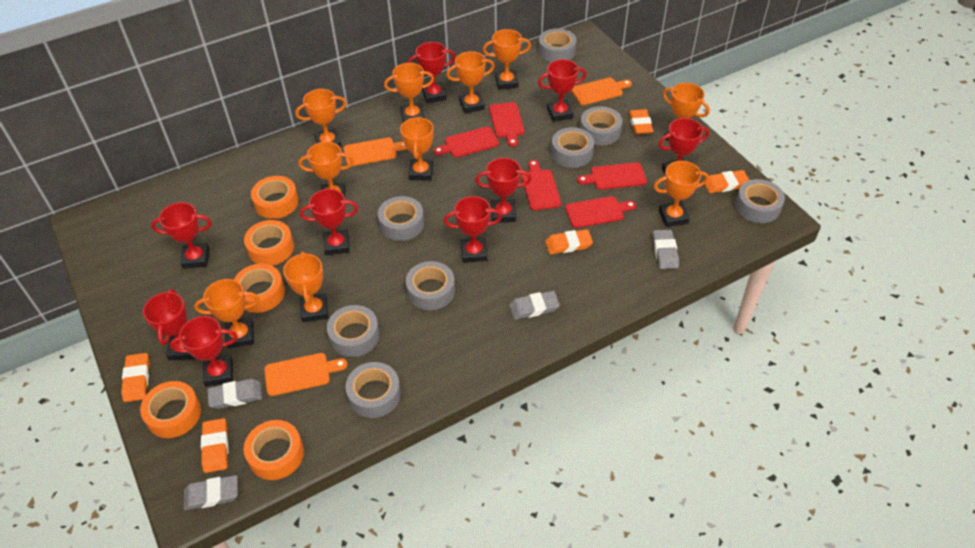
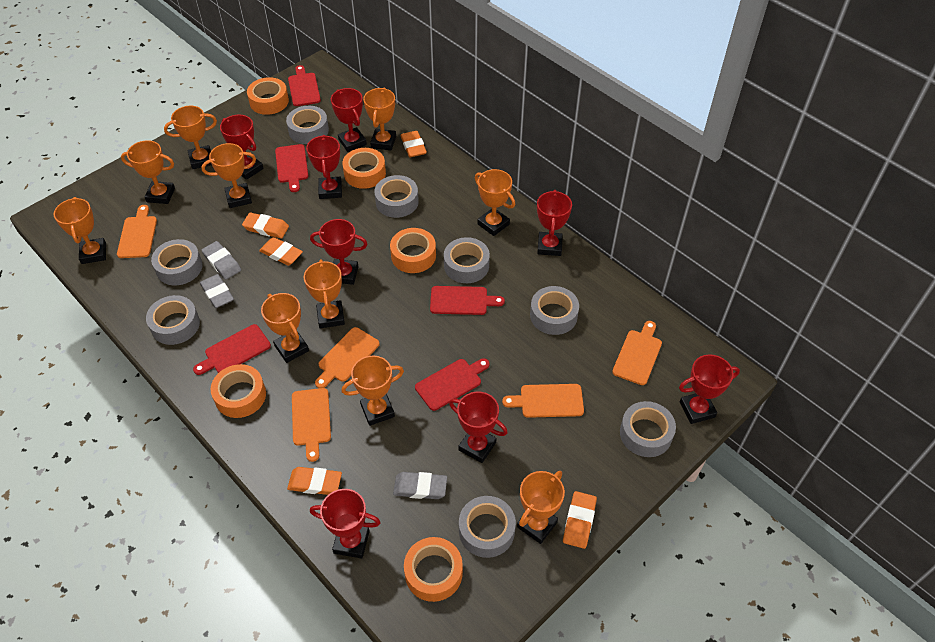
grey eraser: [183,475,238,510] [207,379,262,409] [509,291,560,320] [653,230,679,269] = 4 -> [200,274,234,308] [202,241,241,279] [393,472,447,499] = 3
orange cutting board: [264,353,347,396] [344,138,407,166] [571,78,632,105] = 3 -> [117,205,157,258] [292,388,331,462] [315,327,380,388] [502,384,584,418] [612,321,662,385] = 5
red trophy: [143,289,195,360] [151,202,212,269] [170,316,238,386] [300,189,358,255] [408,42,456,103] [443,196,502,263] [475,158,532,222] [538,59,586,122] [658,118,709,173] = 9 -> [220,115,264,180] [306,135,342,199] [310,219,367,285] [310,489,381,559] [331,88,367,152] [449,392,508,463] [537,190,572,256] [679,355,740,424] = 8

